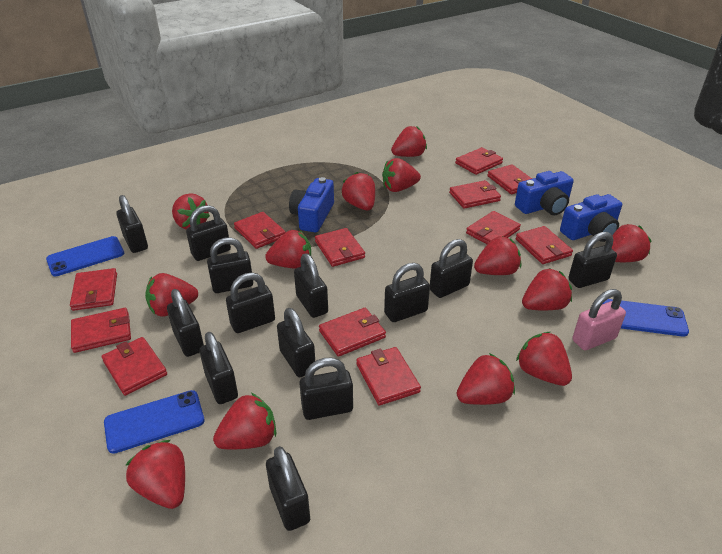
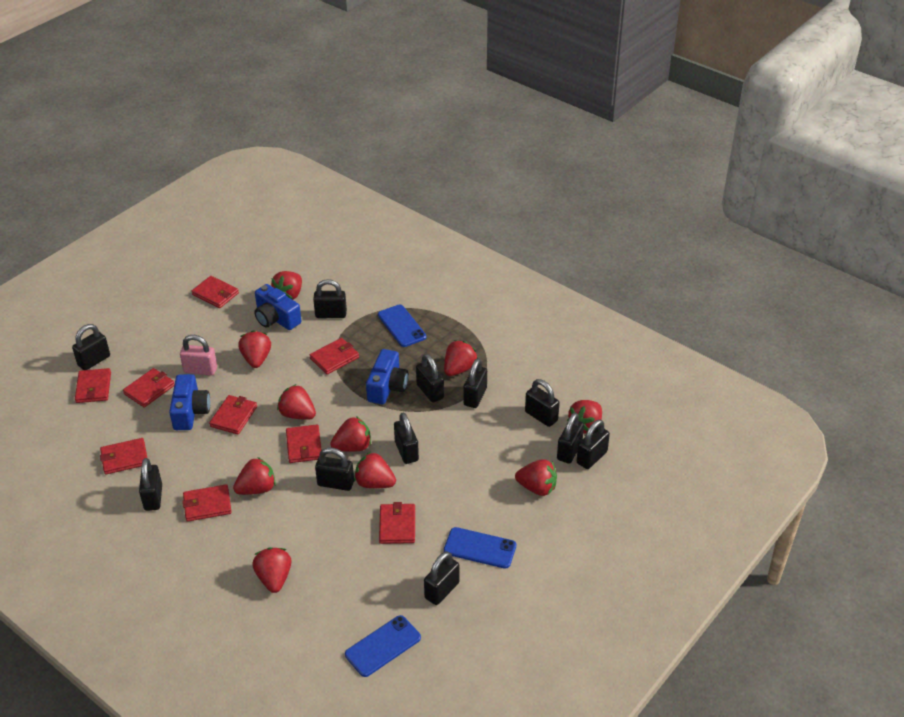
black padlock: [116,195,148,253] [167,289,204,357] [186,205,231,261] [199,332,238,404] [207,238,253,293] [226,272,275,333] [266,446,310,531] [277,308,315,377] [294,254,328,318] [299,358,353,420] [384,263,430,322] [430,239,473,298] [569,232,617,288] = 13 -> [72,324,110,370] [139,458,162,511] [313,279,347,318] [315,448,354,491] [394,413,419,464] [416,354,444,403] [424,551,459,605] [463,359,487,408] [525,379,560,427] [557,412,584,464] [577,420,610,469] = 11
red strawberry: [125,440,185,509] [145,273,198,317] [172,193,210,229] [213,393,276,449] [265,230,311,269] [342,172,375,210] [382,158,421,192] [391,126,427,157] [457,353,515,405] [474,236,521,275] [516,332,572,386] [522,268,572,310] [611,224,651,262] = 13 -> [233,457,276,495] [238,330,271,368] [252,547,291,593] [271,271,302,300] [277,384,316,420] [330,416,371,452] [354,452,396,488] [444,340,478,376] [515,459,557,496] [567,400,602,433] = 10
red wallet: [70,268,117,311] [71,308,131,353] [102,337,167,396] [234,212,286,249] [315,228,365,267] [319,308,386,357] [356,347,421,406] [449,180,501,209] [455,147,503,175] [466,211,521,244] [487,164,532,194] [516,226,573,264] = 12 -> [75,368,111,403] [100,438,147,475] [123,368,175,408] [182,484,231,522] [192,276,239,308] [209,395,257,435] [286,424,322,463] [310,338,359,375] [379,502,415,544] = 9

